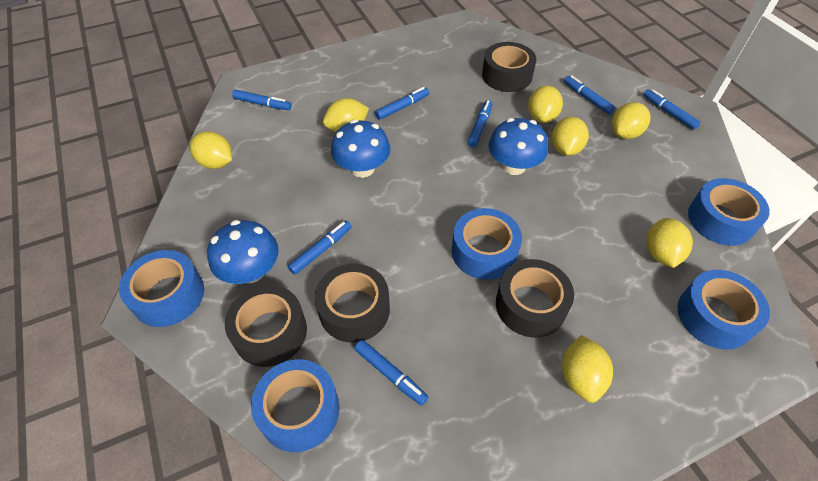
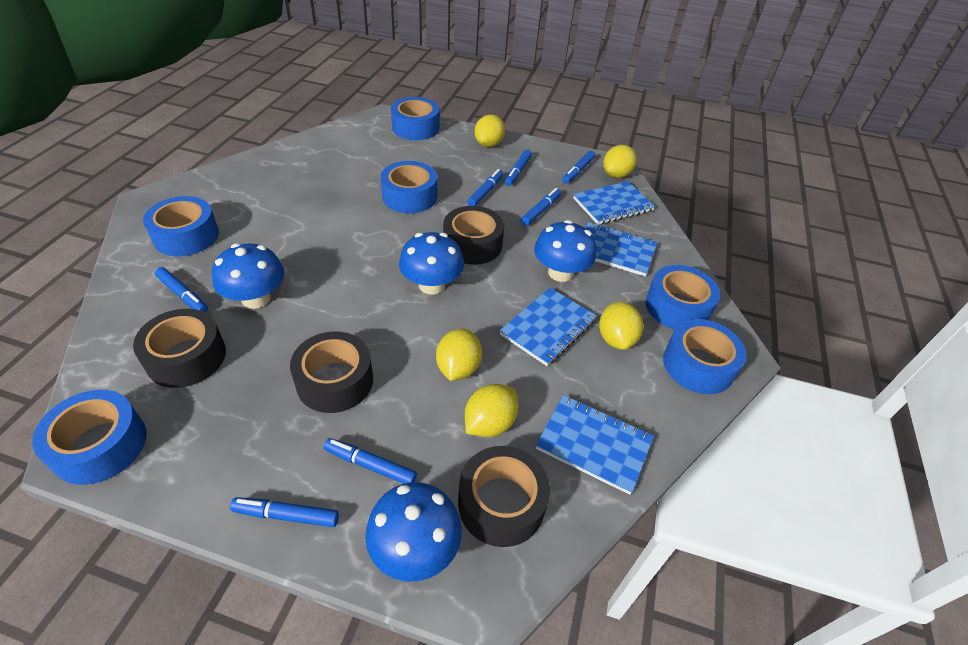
blue mushroom: [207,220,279,284] [331,120,390,178] [488,118,548,175] = 3 -> [212,243,284,309] [365,482,462,582] [399,232,464,295] [534,220,596,282] = 4
blue notebook: none = 0 -> [499,288,597,366] [536,395,654,495] [573,181,655,225] [585,222,657,276] = 4
blue tape: [119,250,204,327] [251,359,340,452] [452,208,522,280] [677,270,770,349] [688,178,770,246] = 5 -> [32,390,147,485] [143,196,219,256] [381,161,437,213] [391,97,439,140] [646,265,720,329] [663,319,746,394] = 6
yellow lemon: [190,131,232,169] [323,98,369,132] [528,86,563,123] [552,117,589,156] [562,335,613,403] [611,102,651,139] [646,218,693,268] = 7 -> [436,329,482,381] [465,384,519,437] [475,114,505,147] [599,302,643,350] [603,145,637,178] = 5

